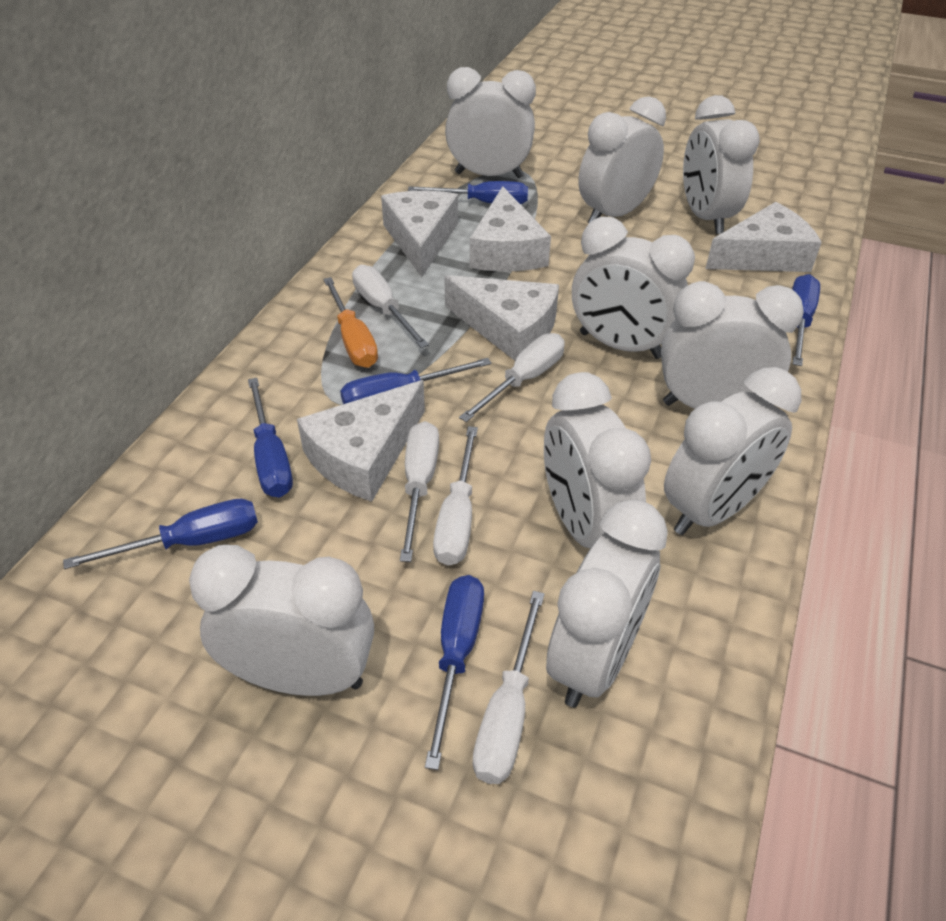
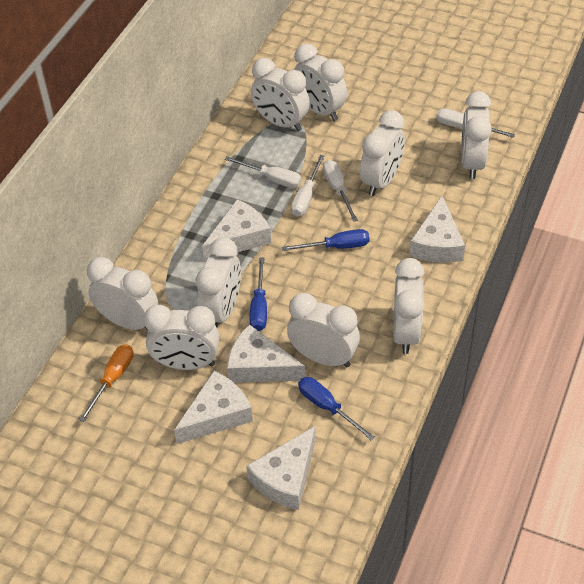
blue screwdriver: [63,499,258,569] [248,378,293,497] [340,358,492,404] [408,181,528,204] [425,575,484,770] [792,274,820,366] = 6 -> [249,258,267,331] [282,229,370,251] [298,377,375,441] = 3
white screwdriver: [352,265,429,348] [400,421,439,562] [433,426,478,566] [459,333,565,422] [473,591,545,784] = 5 -> [225,156,302,188] [291,155,325,216] [323,160,358,222] [436,108,515,138] = 4

